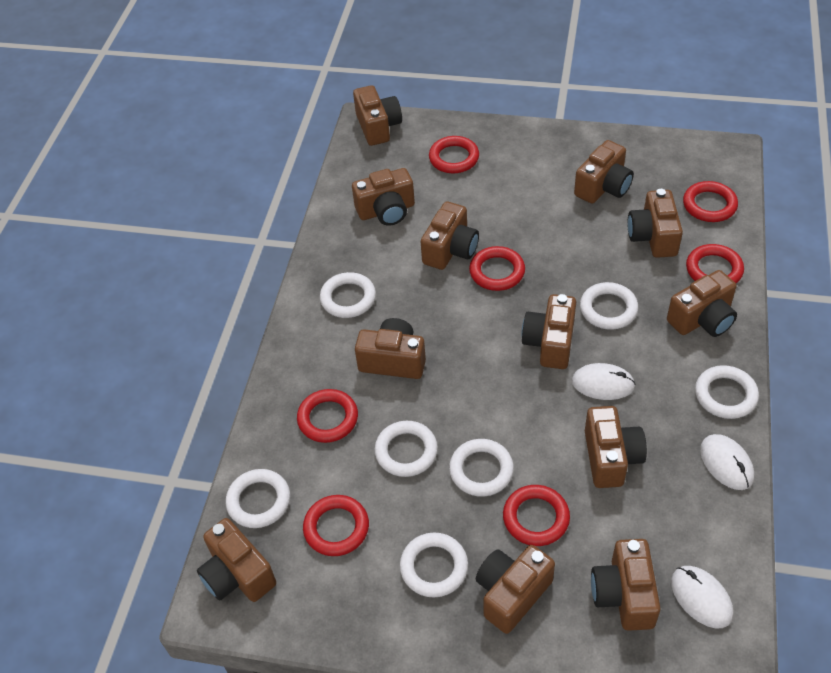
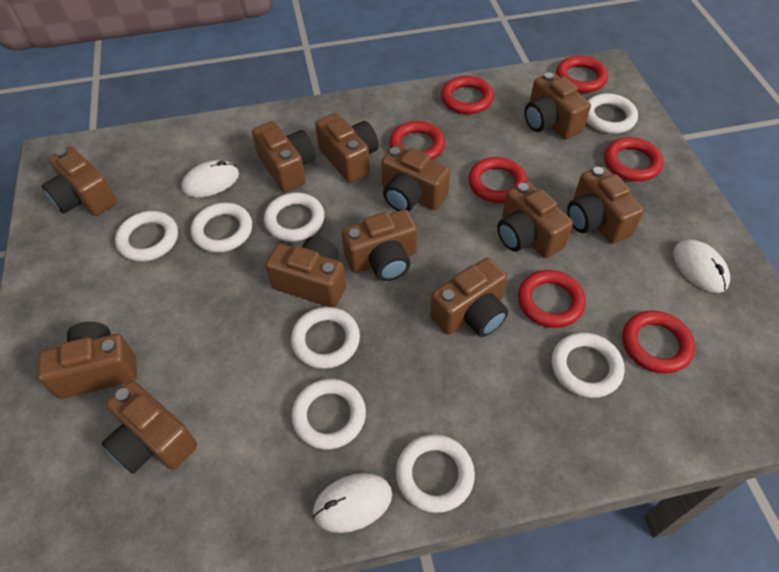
white ring: [226,469,290,528] [320,272,376,318] [374,421,438,477] [400,533,468,598] [449,439,514,497] [580,282,638,330] [695,365,759,419] = 7 -> [115,211,178,262] [191,203,252,253] [264,192,324,242] [291,307,360,369] [291,379,366,449] [396,434,475,513] [552,332,625,398] [586,93,638,134] = 8

